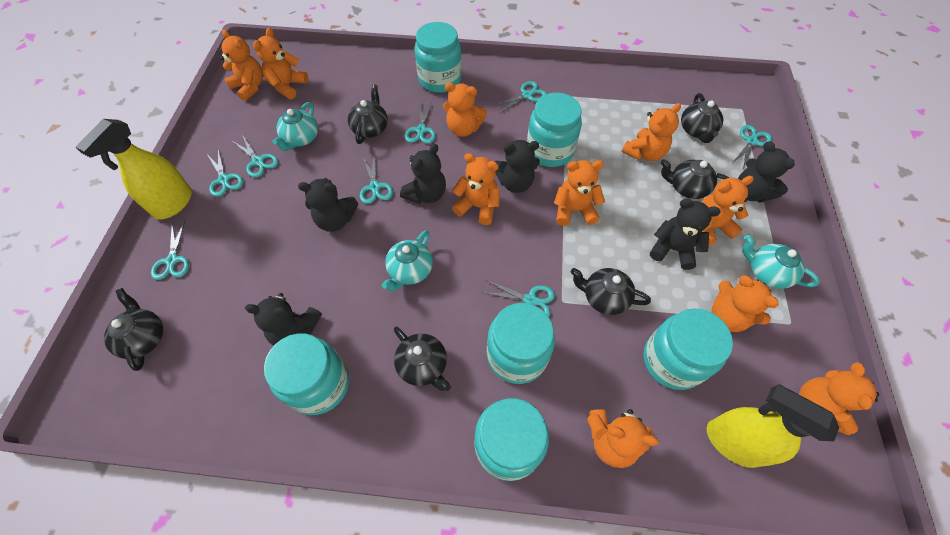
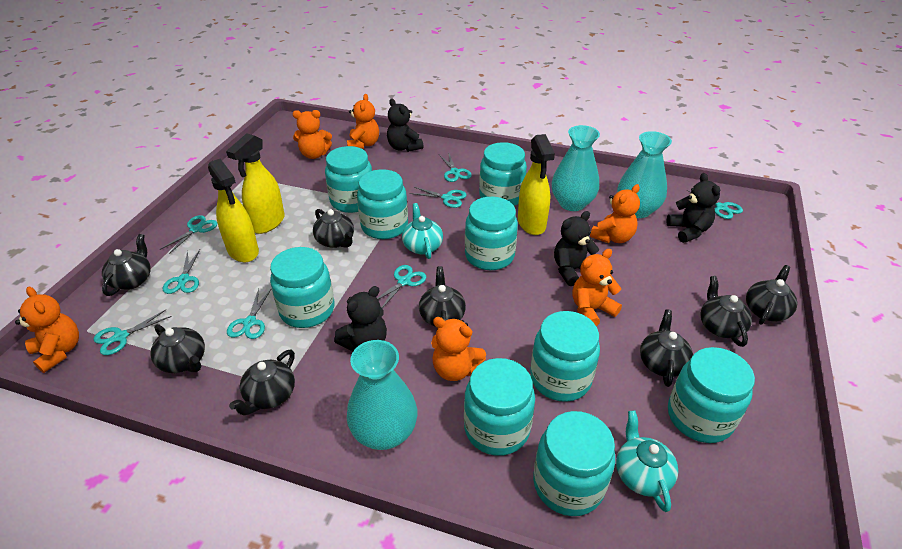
black teapot: [104,288,163,371] [348,84,388,144] [394,327,451,391] [571,268,651,315] [661,159,729,199] [681,93,723,143] = 6 -> [102,234,151,296] [150,324,205,373] [229,350,295,416] [313,209,354,248] [419,266,466,327] [640,309,693,387] [700,276,752,347] [746,265,797,325] = 8
black teddy bear: [245,293,322,346] [298,178,358,232] [400,144,446,204] [494,140,540,193] [650,199,720,270] [738,141,795,203] = 6 -> [334,286,387,351] [387,99,424,152] [554,211,600,286] [666,173,720,243] = 4
orange teddy bear: [220,29,263,101] [253,28,308,99] [443,82,487,137] [452,153,500,225] [554,160,605,226] [587,409,659,468] [622,103,681,161] [701,176,754,246] [711,275,779,332] [799,362,879,435] = 10 -> [15,287,79,373] [293,110,332,159] [347,94,379,149] [431,317,486,381] [573,249,622,326] [590,184,640,243] = 6
turquoise jar: [264,333,349,415] [414,22,462,93] [474,398,549,481] [487,303,555,384] [527,93,582,167] [643,308,733,390] = 6 -> [270,247,334,328] [325,146,372,213] [357,169,408,239] [464,358,535,456] [465,197,518,270] [479,142,527,206] [530,311,600,402] [533,411,615,516] [668,347,755,443] = 9
turquoise teapot: [272,102,318,151] [382,230,433,291] [742,235,820,289] = 3 -> [402,203,443,259] [616,410,678,512] = 2
turquoise vase: none = 0 -> [347,340,417,450] [552,125,600,211] [617,131,672,218] = 3
yellow spray bottle: [76,119,192,220] [707,385,839,468] = 2 -> [208,159,259,262] [226,133,285,234] [518,134,555,235] = 3

